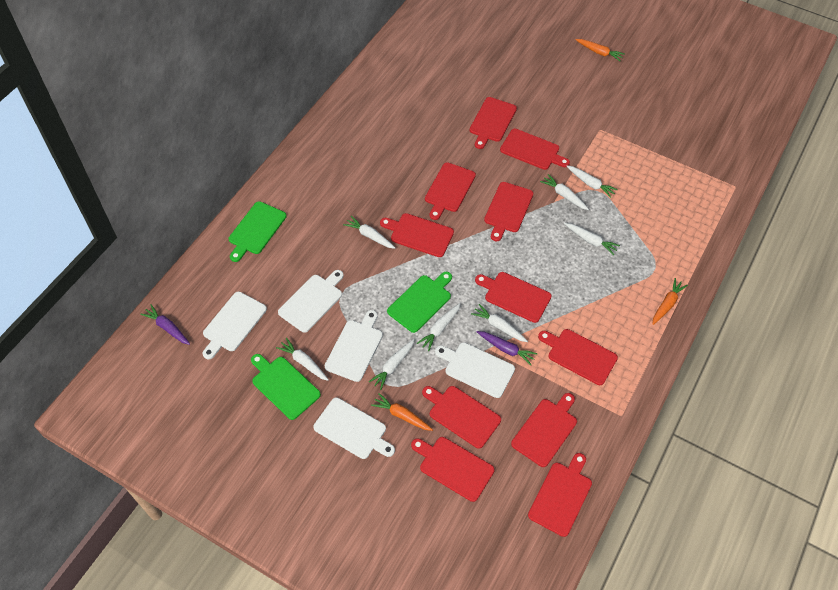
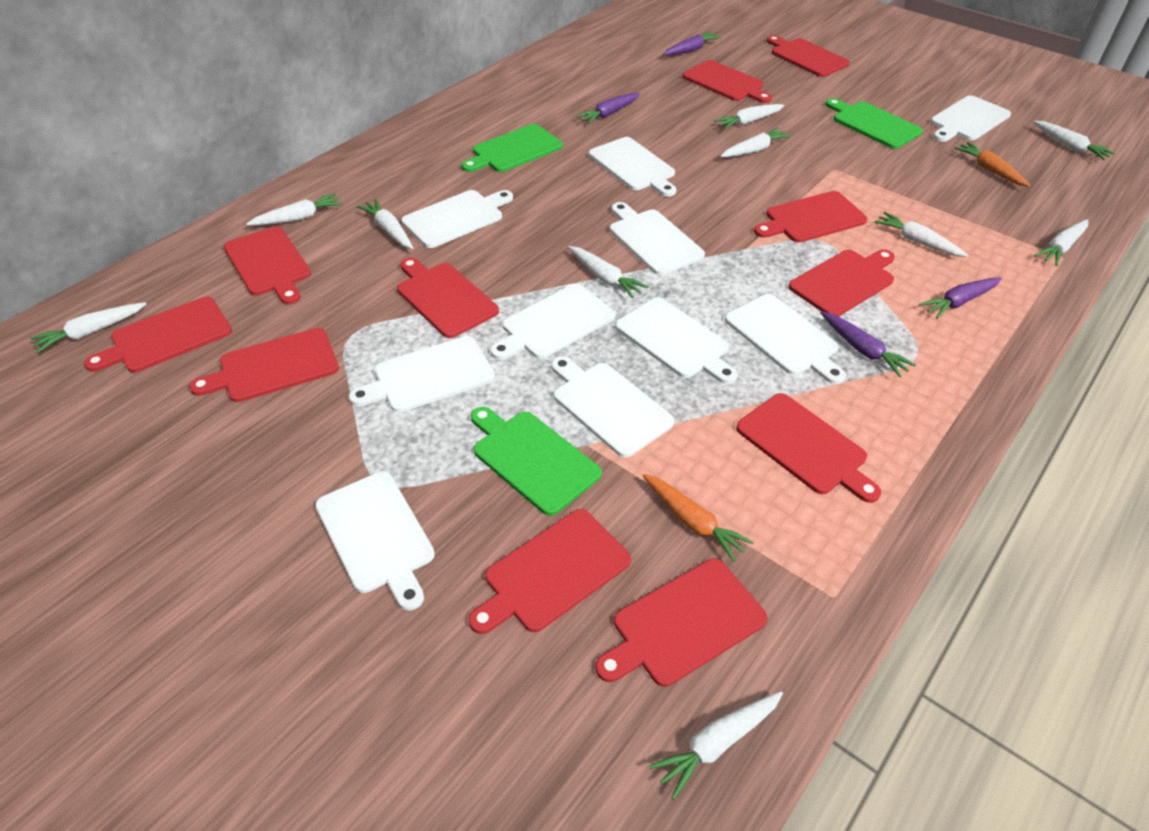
orange carrot: [371,393,433,431] [575,39,625,61] [652,278,688,325] = 3 -> [643,474,754,562] [954,142,1031,187] = 2
purple carrot: [140,304,190,345] [477,331,537,365] = 2 -> [576,93,640,124] [663,31,721,55] [820,311,916,377] [919,277,1002,319] = 4
white carrot: [276,338,329,381] [343,216,395,249] [369,339,414,390] [417,303,460,351] [471,304,528,342] [540,174,589,210] [564,223,620,255] [566,166,618,198] = 8 -> [30,302,146,353] [246,193,342,225] [357,199,413,249] [568,246,648,298] [649,691,783,799] [714,104,784,130] [721,127,791,157] [874,212,969,257] [1034,121,1115,160] [1034,219,1088,266] = 10
white cutting board: [203,292,267,359] [278,270,344,333] [313,397,395,459] [325,310,383,382] [435,342,515,398] = 5 -> [315,471,435,610] [349,336,495,412] [401,190,513,248] [490,284,615,360] [551,356,674,458] [589,137,676,196] [610,202,705,275] [615,297,738,384] [725,294,846,384] [931,95,1011,142] = 10

